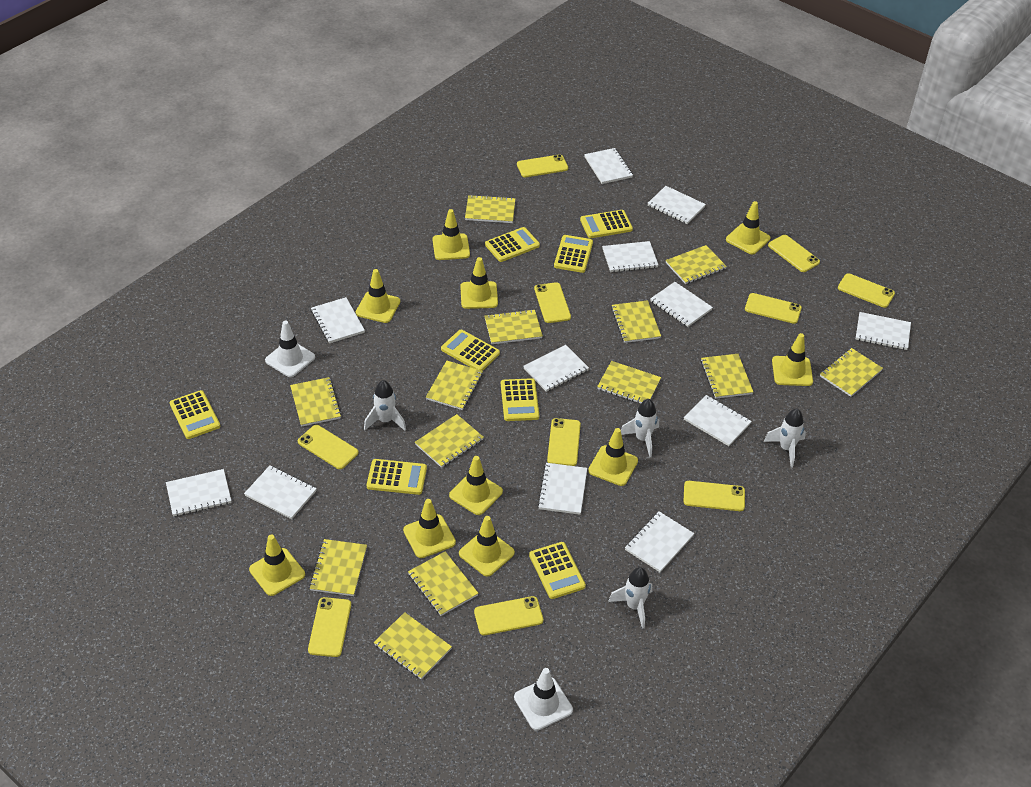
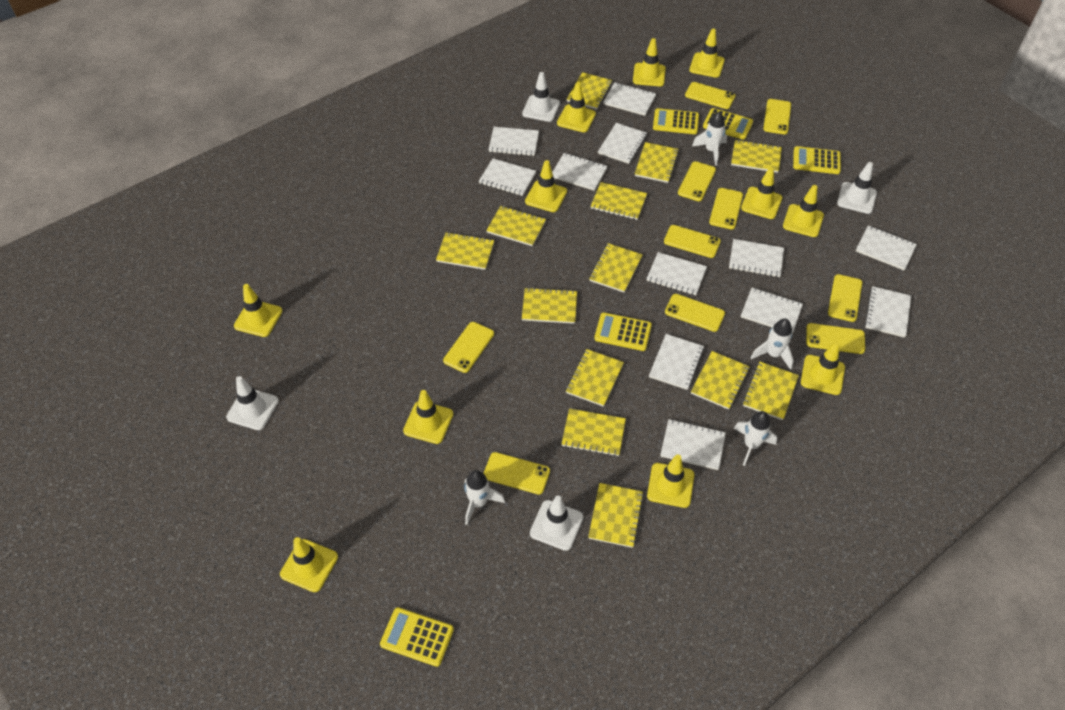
white traffic cone: [265,321,315,377] [514,668,573,730] = 2 -> [226,376,279,430] [522,72,560,122] [530,496,584,551] [837,162,877,214] = 4
yellow calculator: [169,390,220,439] [367,459,427,495] [441,330,500,371] [485,227,540,262] [501,378,539,421] [529,542,586,599] [554,235,593,273] [580,210,633,238] = 8 -> [380,607,454,667] [594,312,652,351] [653,108,699,134] [703,108,753,140] [793,146,841,174] = 5
yellow traffic cone: [249,535,305,596] [356,269,400,323] [403,499,456,558] [433,209,470,260] [449,456,503,515] [459,516,515,577] [460,257,498,309] [588,428,638,486] [726,201,770,254] [772,333,813,386] = 10 -> [234,284,282,337] [280,537,338,592] [403,390,453,444] [525,160,567,212] [557,82,596,132] [633,38,666,86] [647,454,694,508] [689,29,725,78] [741,167,782,219] [783,185,824,237] [801,341,845,395] = 11

